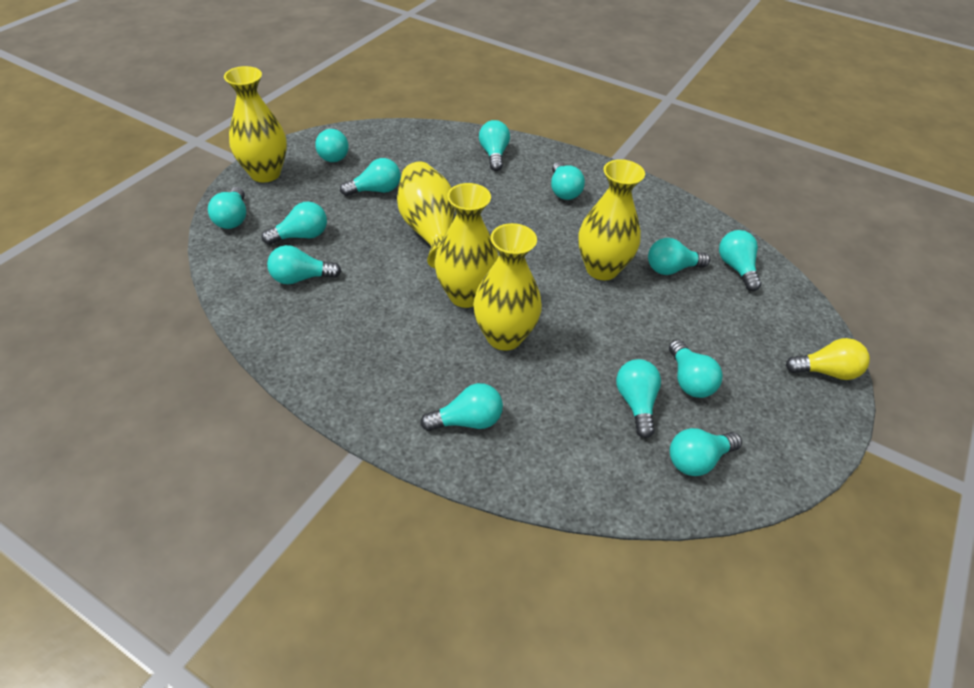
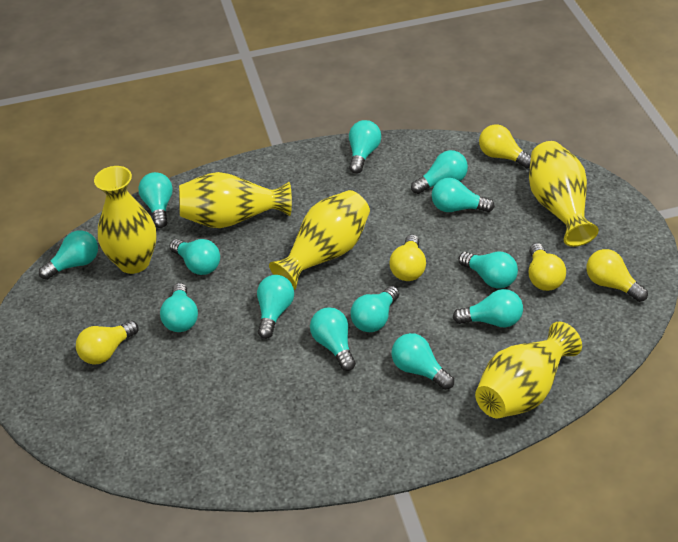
yellow light bulb: [786,338,870,380] = 1 -> [76,321,138,364] [389,234,426,281] [479,124,531,168] [529,243,566,291] [586,249,648,302] = 5

